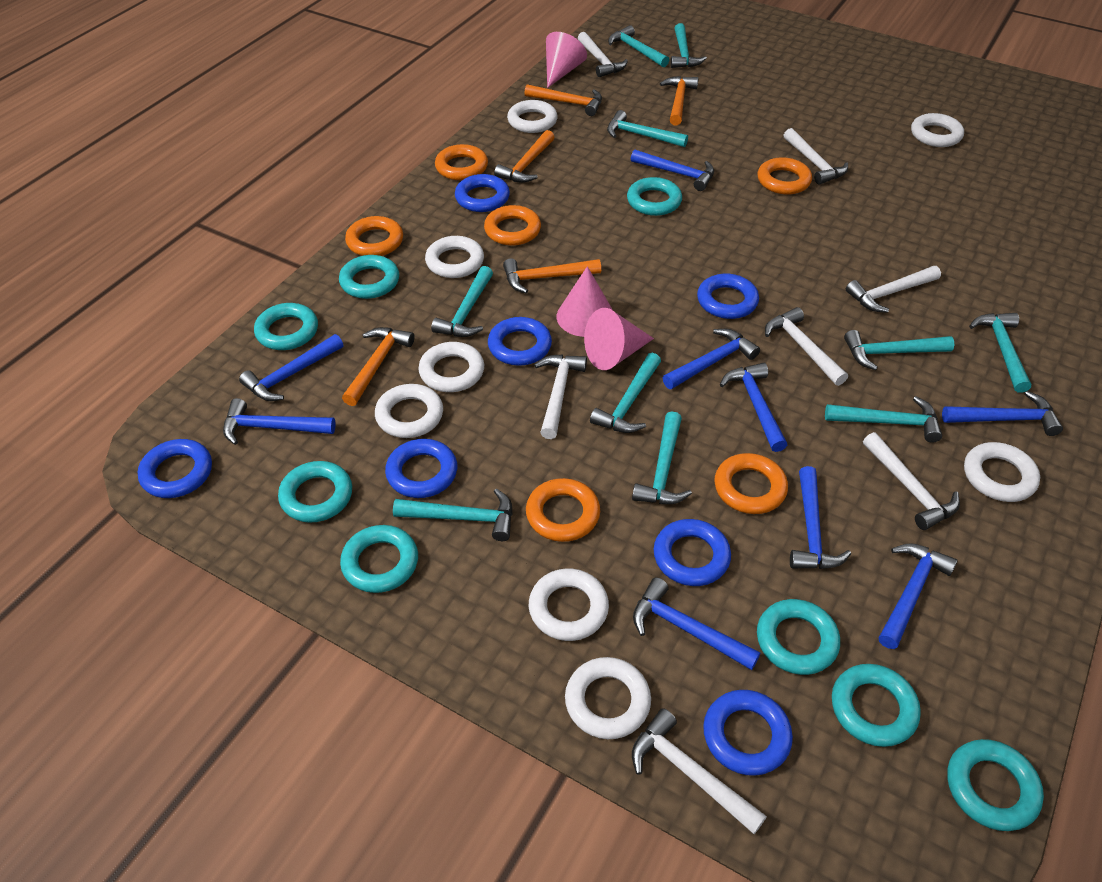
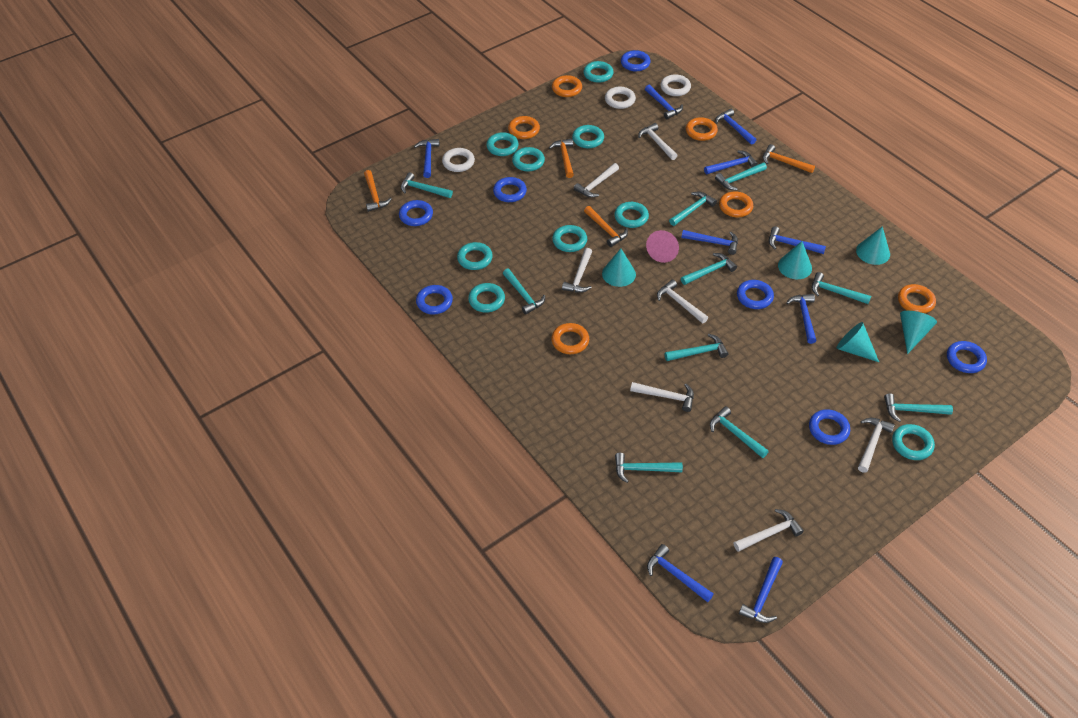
orange hammer: [342,327,415,406] [494,130,555,183] [503,258,601,294] [525,84,602,116] [660,76,699,126] = 5 -> [364,170,392,212] [549,138,574,178] [584,206,628,247] [763,144,815,173] = 4
pink cone: [546,32,587,88] [557,266,613,337] [584,308,654,370] = 3 -> [646,230,679,263] = 1
turquoise cone: none = 0 -> [602,248,636,287] [778,241,812,279] [836,322,879,362] [856,226,890,265] [900,311,937,354] = 5
turquoise ring: [254,303,318,350] [278,461,352,523] [339,255,399,299] [340,525,418,593] [627,177,682,216] [757,599,840,675] [832,664,921,747] [947,739,1044,831] = 8 -> [457,242,493,270] [468,283,505,313] [486,132,519,156] [512,147,545,171] [552,225,587,252] [572,125,604,148] [583,61,614,83] [614,202,649,228] [892,424,935,460] = 9
white ring: [375,384,443,438] [418,342,484,392] [425,236,484,278] [507,100,558,133] [529,569,609,641] [565,657,651,739] [911,113,964,147] [964,442,1040,502] = 8 -> [442,148,475,172] [605,87,636,109] [660,74,691,96] = 3

